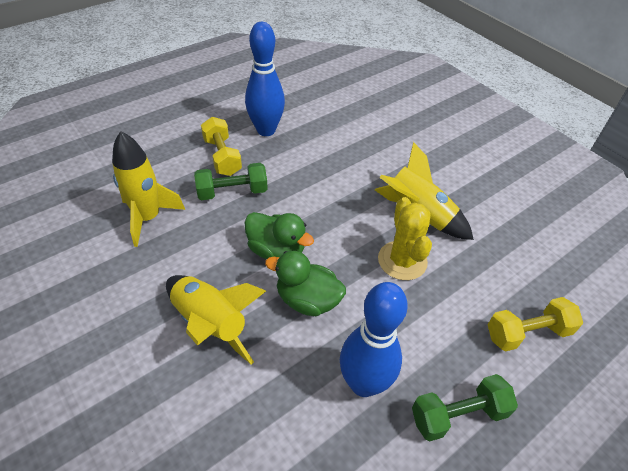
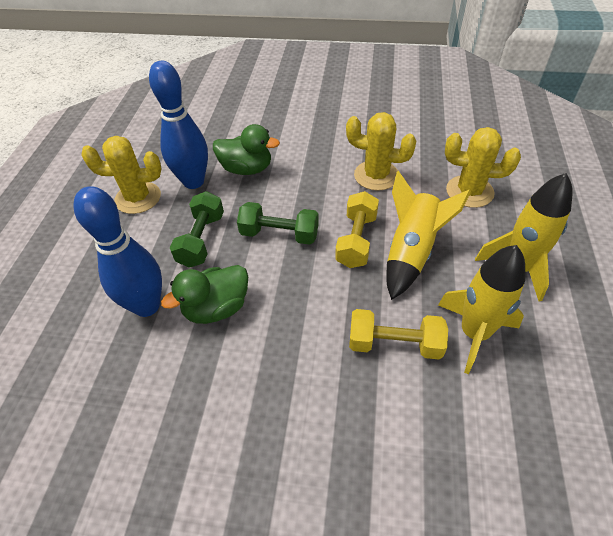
yellow cactus: [378,197,432,280] = 1 -> [81,136,162,214] [346,112,416,191] [445,127,521,208] = 3

